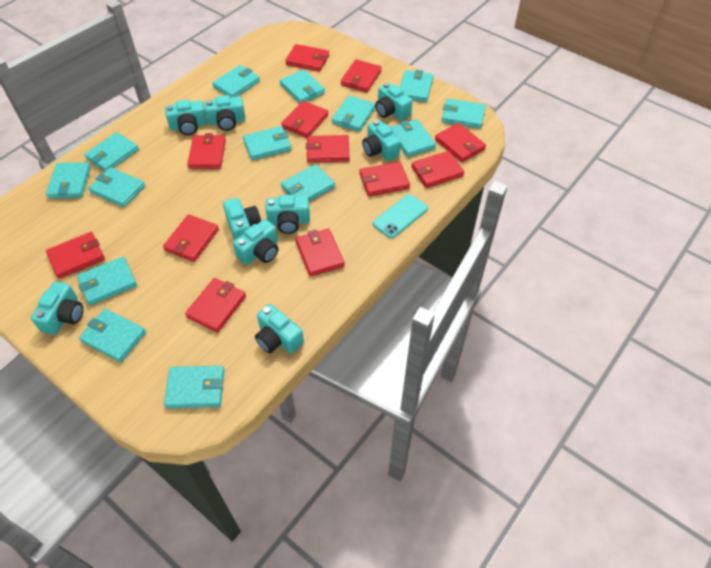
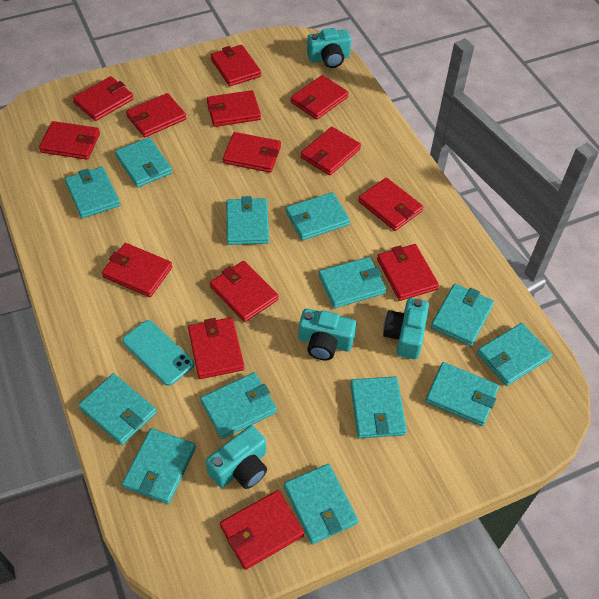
red wallet: [46,232,105,279] [163,214,219,262] [185,278,246,333] [187,133,226,169] [281,101,329,138] [285,44,329,72] [296,228,345,276] [306,135,350,163] [341,59,382,92] [360,162,410,197] [411,151,464,188] [435,123,486,162] = 12 -> [39,121,100,160] [73,76,134,121] [102,243,173,297] [126,93,187,137] [188,317,244,379] [207,90,261,127] [210,261,279,322] [211,45,261,86] [220,490,304,570] [223,132,281,173] [291,75,349,120] [301,127,361,176] [358,178,423,231] [377,244,439,301] = 14
turquoise camera: [31,282,83,335] [165,100,207,135] [205,95,245,131] [223,198,261,240] [233,219,278,265] [255,304,304,354] [266,195,310,234] [362,120,401,161] [375,82,412,121] = 9 -> [206,425,267,489] [298,308,356,360] [307,28,351,68] [383,298,429,359] = 4
turquoise wallet: [46,162,91,199] [77,257,137,306] [79,309,146,362] [84,132,139,172] [88,167,145,207] [164,366,224,408] [212,65,260,98] [243,126,292,160] [280,70,325,103] [281,164,335,201] [332,96,375,132] [390,119,436,157] [400,70,434,102] [441,99,486,129] = 14 -> [65,166,120,218] [78,373,157,445] [115,137,172,187] [122,428,196,504] [200,372,277,439] [226,196,269,245] [284,464,358,544] [286,192,350,240] [319,257,386,308] [350,376,407,438] [425,362,499,426] [431,284,494,346] [477,323,552,386] = 13

